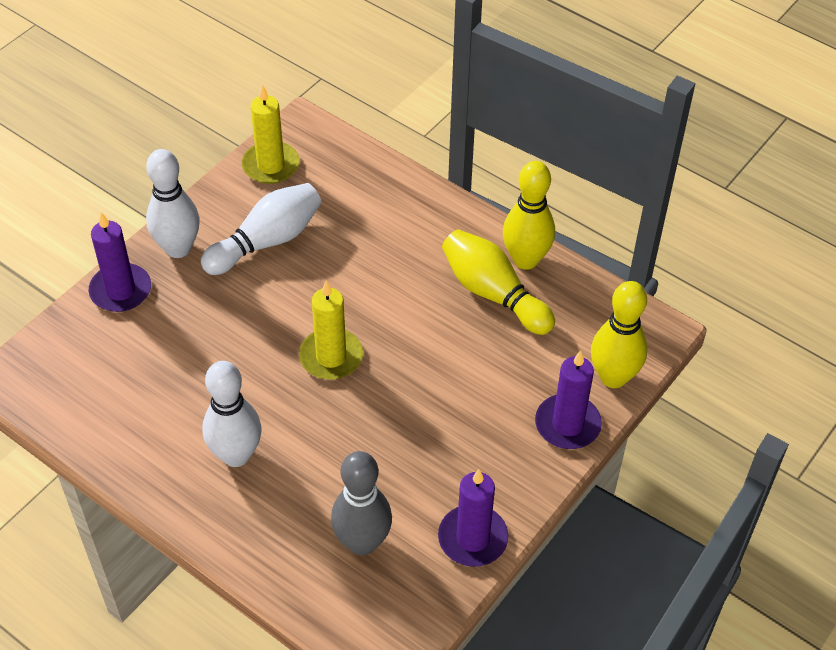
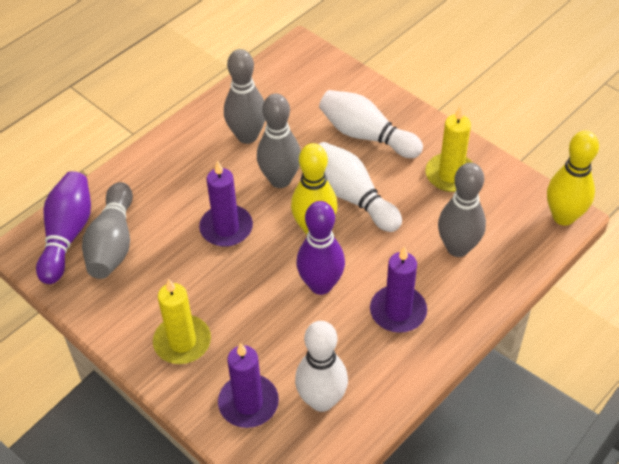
grey bowling pin: [331,451,392,555] = 1 -> [82,182,133,279] [224,49,265,144] [257,93,301,188] [438,163,486,257] = 4
purple bowling pin: none = 0 -> [36,171,91,284] [296,201,345,295] = 2
yellow bowling pin: [442,229,555,335] [503,161,555,270] [591,281,648,388] = 3 -> [291,143,338,235] [547,130,599,226] = 2

